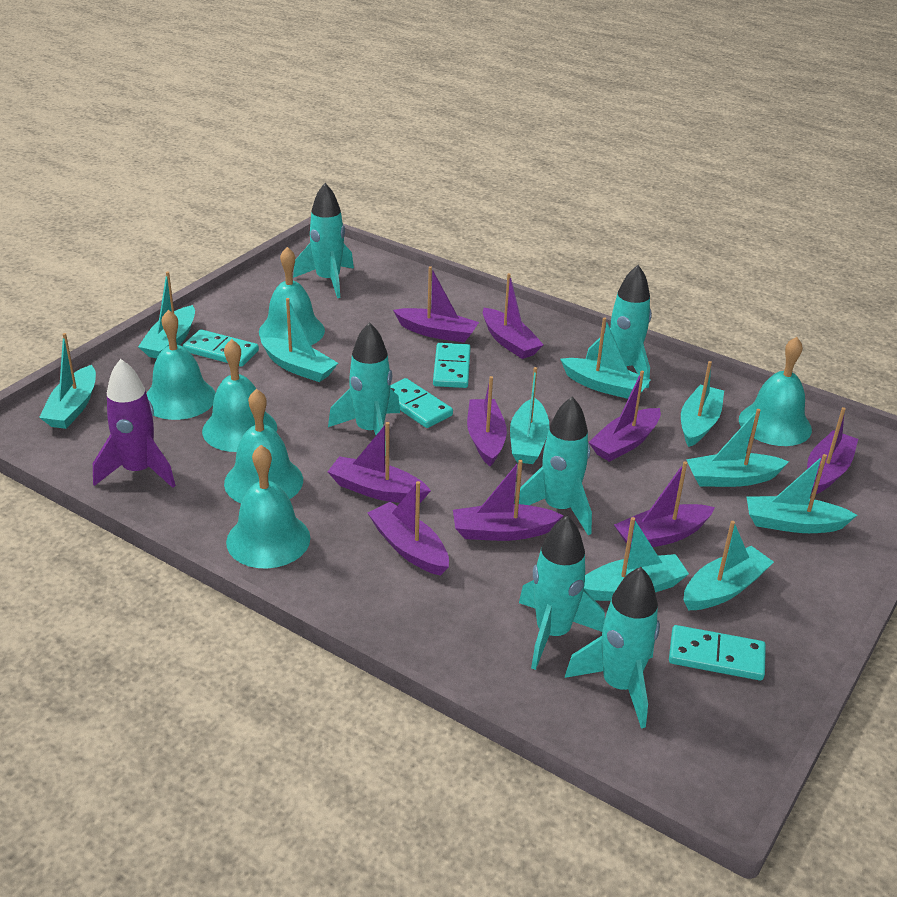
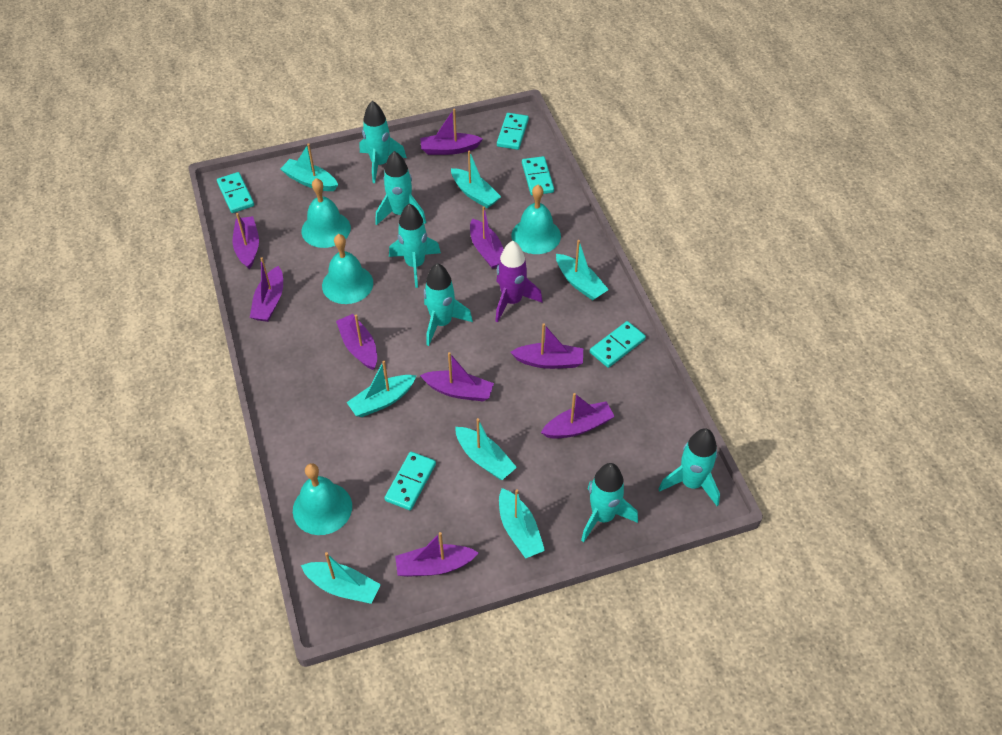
turquoise bell: [146,310,216,420] [202,339,277,452] [224,389,303,503] [226,445,310,568] [259,247,325,345] [739,337,812,446] = 6 -> [293,463,352,535] [301,178,351,248] [322,234,373,304] [512,185,561,254] = 4
turquoise boat: [39,333,96,429] [138,272,195,359] [260,298,338,382] [510,367,549,464] [560,317,651,399] [584,517,689,601] [681,361,724,447] [684,521,774,610] [686,409,789,487] [746,454,857,533] = 10 -> [280,143,338,191] [301,552,381,604] [347,360,417,417] [451,151,501,208] [455,418,517,480] [499,488,545,559] [556,240,609,300] = 7
turquoise domino: [183,329,259,367] [390,378,453,428] [433,343,471,388] [669,625,766,681] = 4 -> [217,172,254,213] [385,452,436,510] [497,113,529,150] [522,156,554,195] [590,321,646,368] = 5

